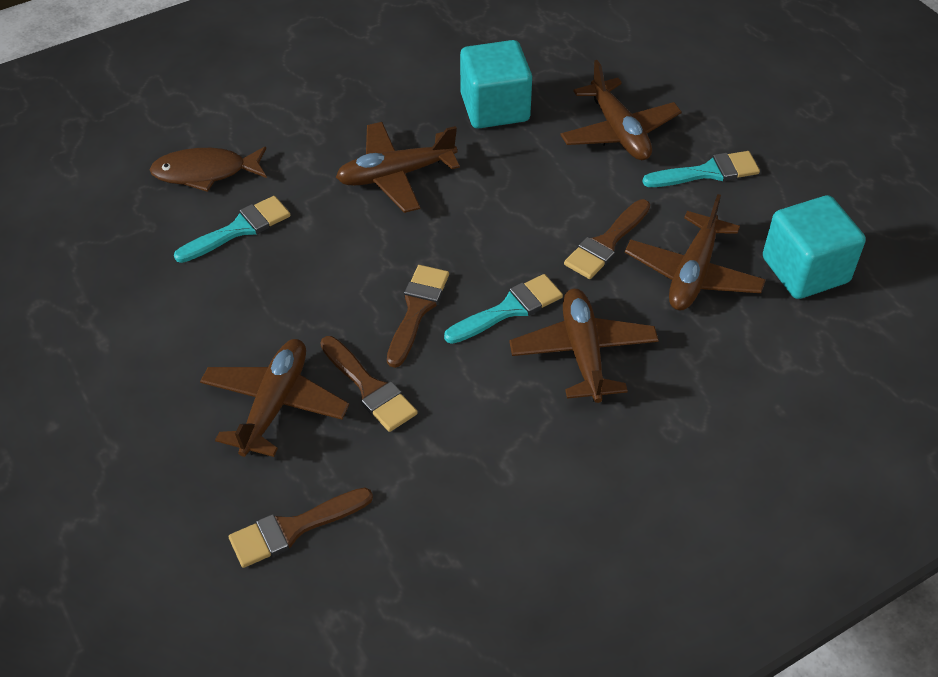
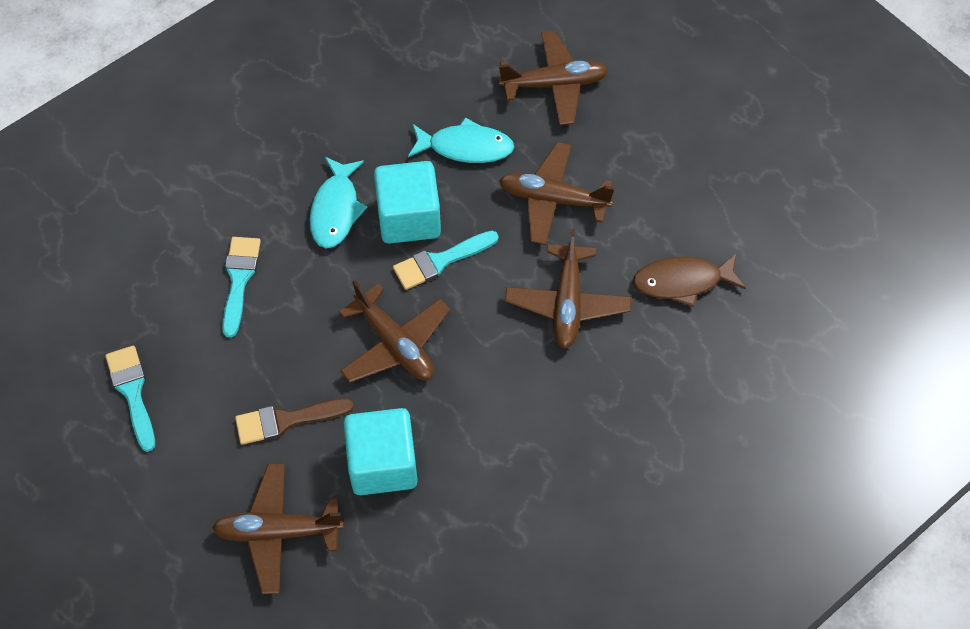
brown brush: [229,488,373,568] [320,336,418,432] [387,265,449,368] [564,199,650,279] = 4 -> [235,398,354,445] = 1
turquoise fish: none = 0 -> [310,157,368,248] [408,117,514,163] = 2

